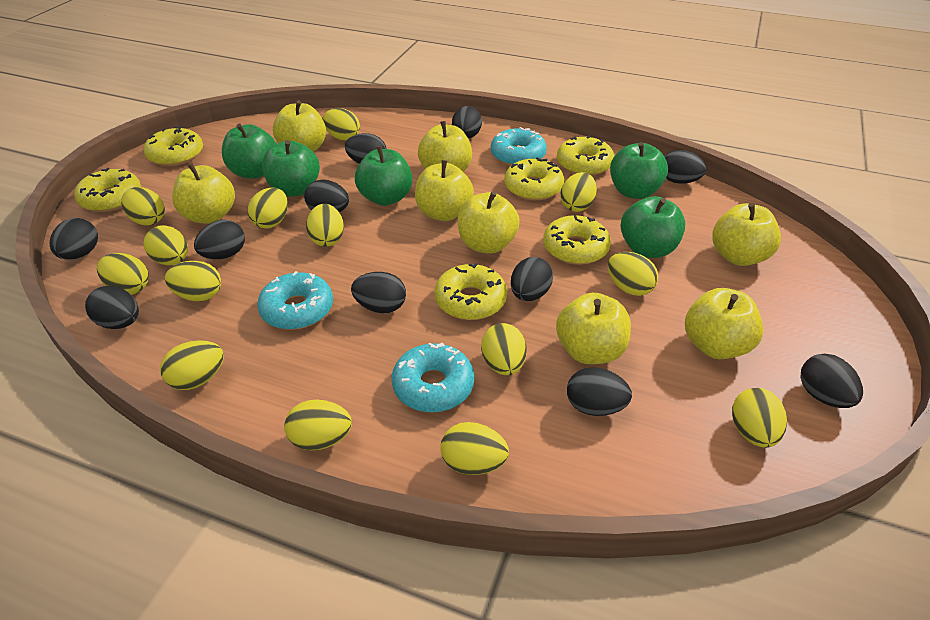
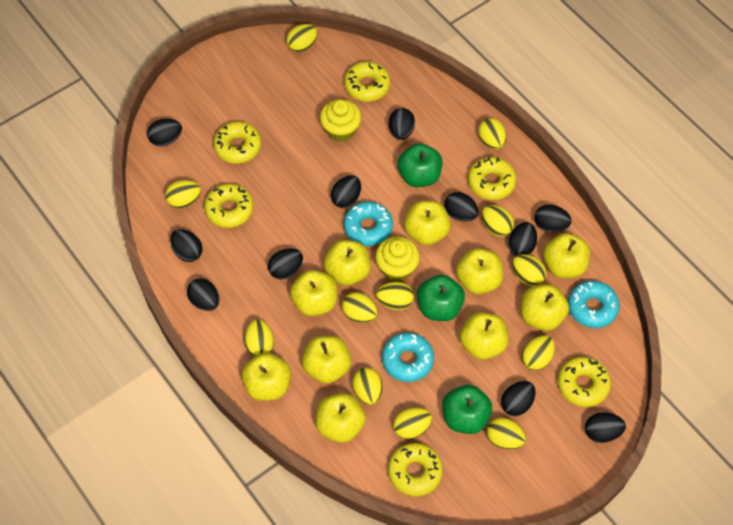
green apple: [222,124,276,179] [262,140,320,196] [355,146,413,206] [610,142,668,199] [621,196,686,258] = 5 -> [397,143,442,187] [417,275,465,321] [442,385,492,434] = 3
yellow apple: [172,163,235,224] [273,101,326,152] [415,160,474,221] [418,121,472,172] [457,191,520,254] [556,293,631,364] [685,288,764,359] [712,203,781,266] = 8 -> [242,352,291,401] [290,270,338,316] [302,336,351,384] [316,393,366,443] [324,240,371,286] [404,201,451,246] [456,248,503,294] [460,312,509,360] [521,284,569,331] [543,233,590,279] = 10
yellow cupcake: none = 0 -> [320,99,361,142] [375,237,420,281] = 2
yellow egg: [97,253,149,295] [122,187,165,226] [144,225,188,265] [160,340,224,390] [165,261,221,301] [248,187,288,229] [284,400,352,450] [306,204,344,247] [323,108,360,141] [440,422,509,475] [481,323,527,375] [560,172,597,212] [608,252,658,296] [732,388,787,448] = 14 -> [165,180,201,208] [244,319,274,356] [286,24,318,52] [342,292,378,323] [352,368,382,405] [376,282,414,310] [393,407,432,439] [478,118,506,149] [481,205,514,237] [487,417,526,450] [512,254,547,286] [522,335,555,370] = 12

